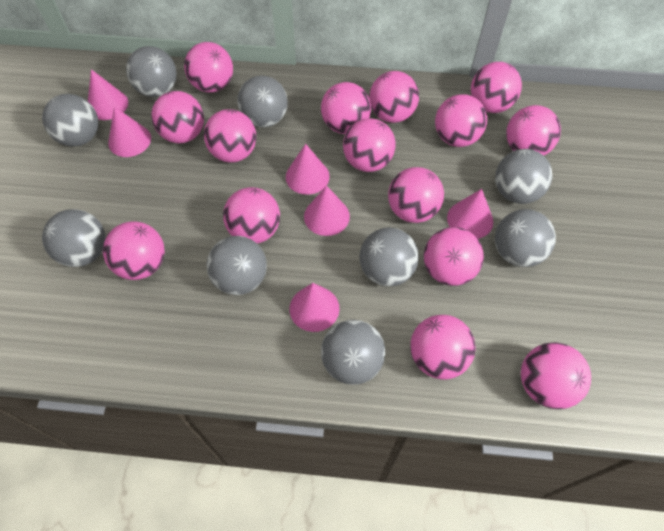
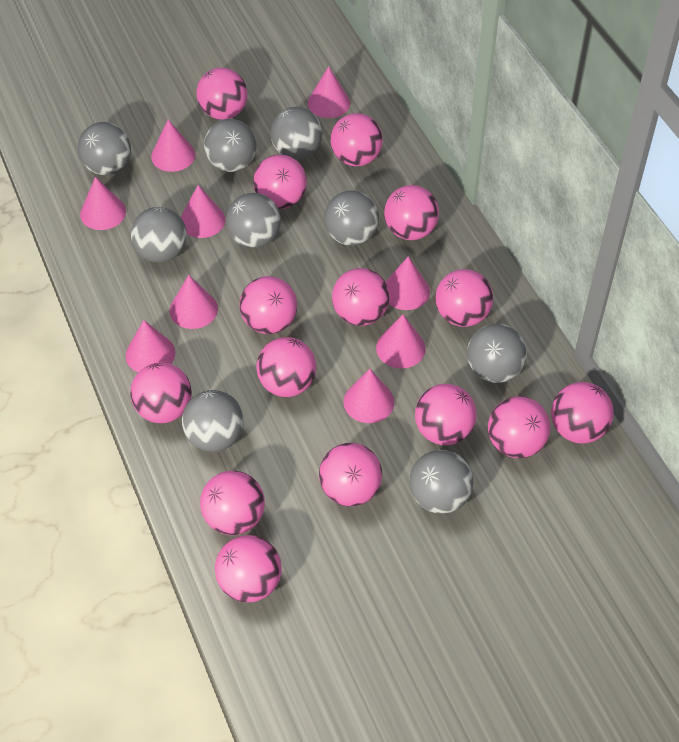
pink cone: [88,69,128,120] [108,106,151,157] [286,144,330,195] [289,283,340,332] [304,185,350,236] [447,189,493,239] = 6 -> [80,177,126,230] [126,320,175,372] [151,119,195,172] [170,275,218,329] [181,185,226,238] [308,66,350,118] [343,369,394,423] [376,314,426,368] [386,256,430,310] = 9

